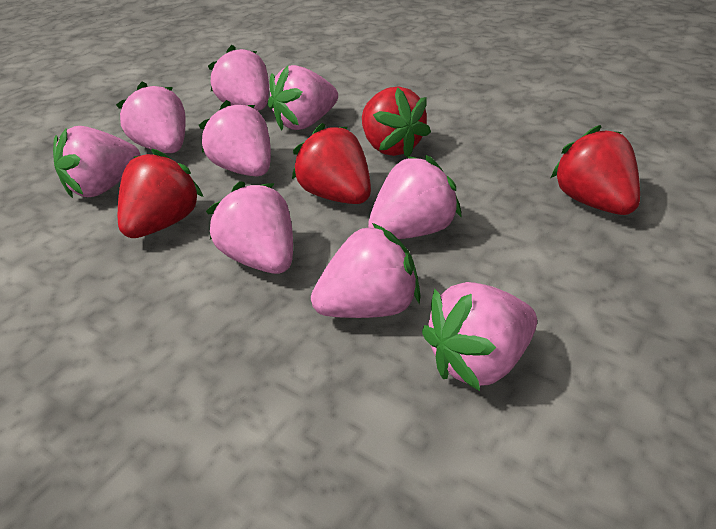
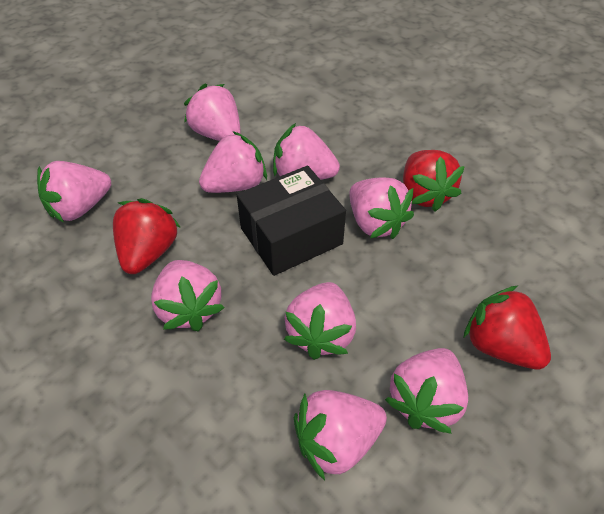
black box: none = 0 -> [237,166,346,276] = 1
red strawberry: [118,149,204,238] [292,123,371,204] [362,86,431,158] [551,125,640,215] = 4 -> [113,198,181,274] [403,150,465,212] [464,285,551,370] = 3

